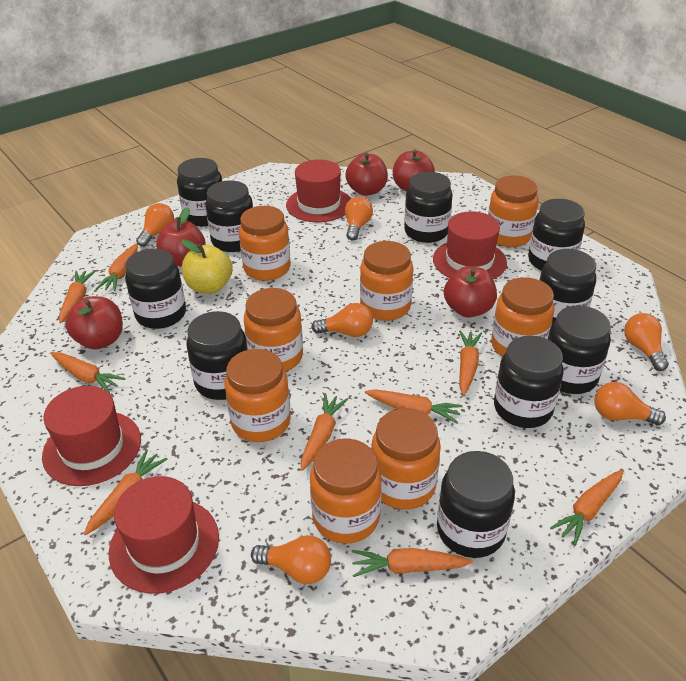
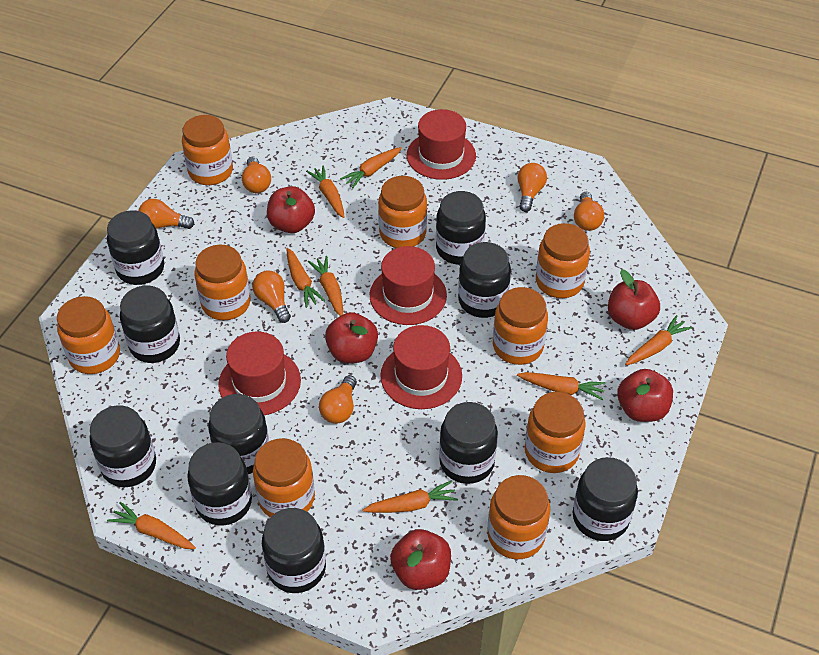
orange carrot: [50,352,125,393] [59,271,96,323] [84,449,167,535] [96,243,138,291] [301,394,348,471] [352,548,473,577] [365,389,463,423] [459,330,482,395] [550,470,623,546] = 9 -> [107,502,196,549] [287,248,325,308] [306,165,344,218] [308,256,343,316] [340,147,402,188] [363,480,458,513] [517,372,606,400] [625,315,692,365] = 8
orange jar: [224,349,291,442] [239,206,291,281] [244,288,303,372] [310,438,382,543] [360,241,413,321] [372,408,441,510] [488,176,538,247] [491,277,555,357] = 8 -> [57,296,120,374] [182,115,233,185] [194,245,251,320] [253,438,315,517] [378,176,427,248] [487,475,550,559] [493,287,548,365] [525,392,585,473] [536,223,590,298] = 9
yellow apple: [181,239,233,294] = 1 -> none = 0

